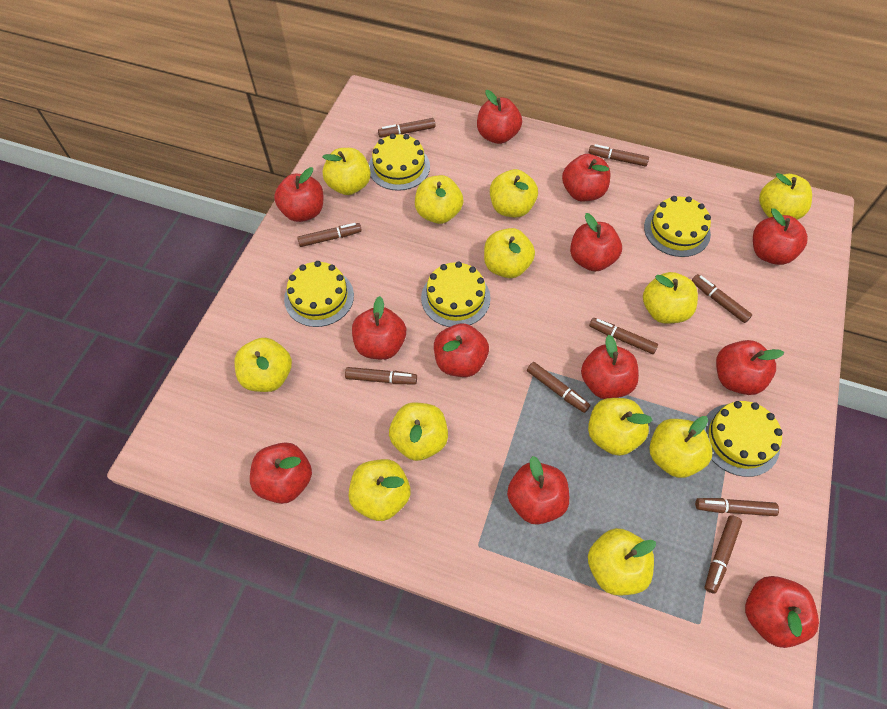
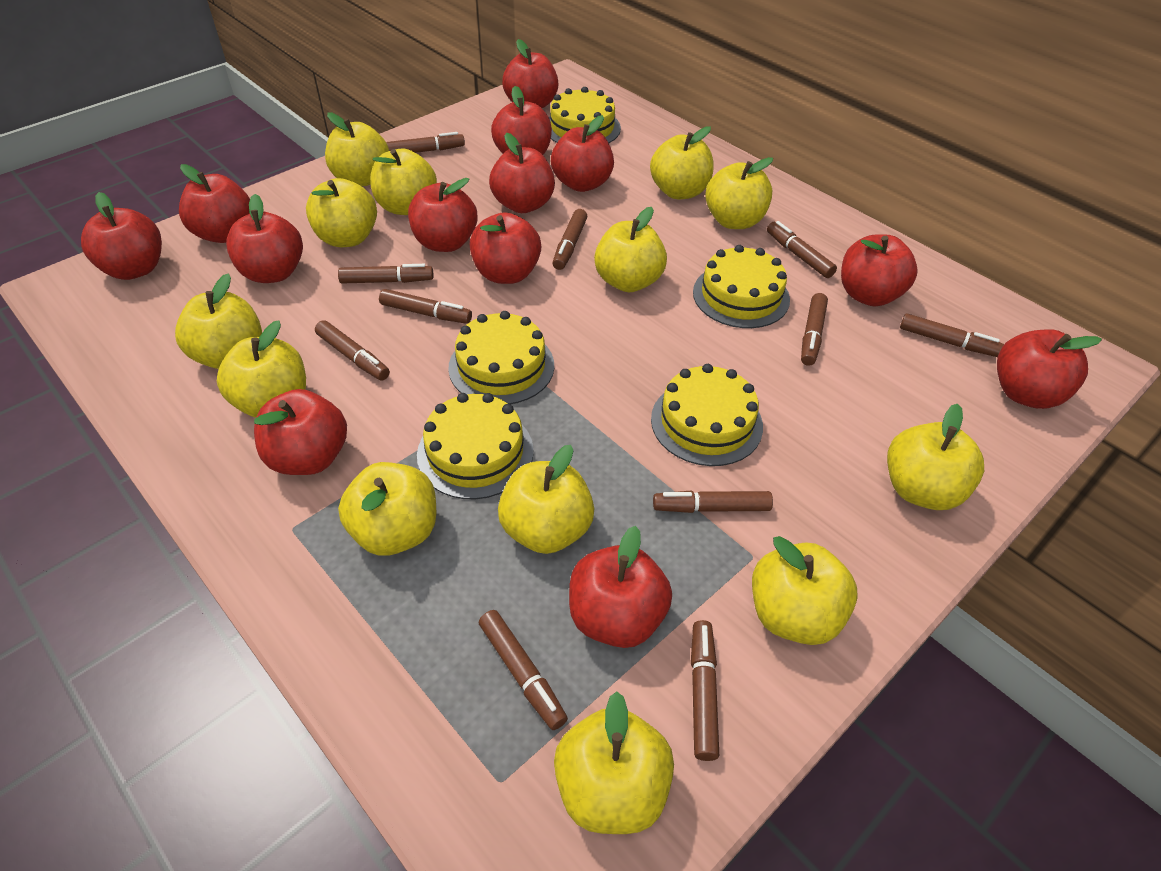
brown marker: [297,223,362,247] [345,367,417,384] [378,118,435,138] [527,362,590,413] [589,144,649,166] [589,318,658,354] [692,274,752,323] [695,498,779,516] [705,515,742,594] = 9 -> [315,320,390,381] [338,264,434,284] [379,289,472,324] [386,132,465,153] [479,610,568,730] [552,209,587,270] [653,490,773,513] [691,620,719,761] [767,221,837,278] [801,293,828,366] [900,313,1004,357] = 11
red apple: [250,442,312,504] [274,167,323,222] [352,296,406,360] [434,323,489,377] [477,90,522,144] [507,456,569,525] [562,154,611,201] [570,213,622,272] [581,335,639,399] [716,340,784,395] [745,576,819,648] [753,208,808,265] = 12 -> [81,192,162,280] [179,164,250,243] [226,194,303,283] [254,389,347,475] [408,178,477,252] [469,212,541,284] [489,133,555,213] [491,86,552,155] [502,39,558,108] [551,115,614,192] [569,526,672,648] [841,234,918,306] [997,329,1102,409] = 13
yellow apple: [234,338,292,392] [323,148,371,195] [348,459,410,521] [389,403,448,461] [415,175,464,224] [484,228,535,278] [490,169,538,217] [588,398,653,456] [588,528,656,596] [643,272,698,324] [649,416,712,478] [759,173,812,220] = 12 -> [175,274,262,369] [217,320,306,418] [306,178,377,247] [325,112,389,186] [338,462,436,556] [370,149,437,215] [498,445,594,554] [554,692,674,834] [594,207,667,292] [650,126,713,199] [705,157,773,229] [752,536,858,645] [887,404,984,510] = 13

